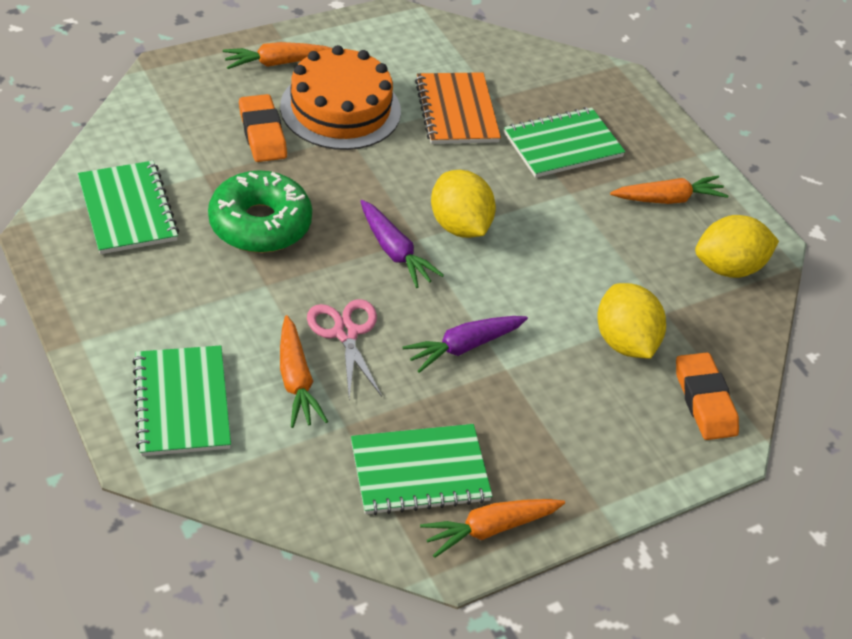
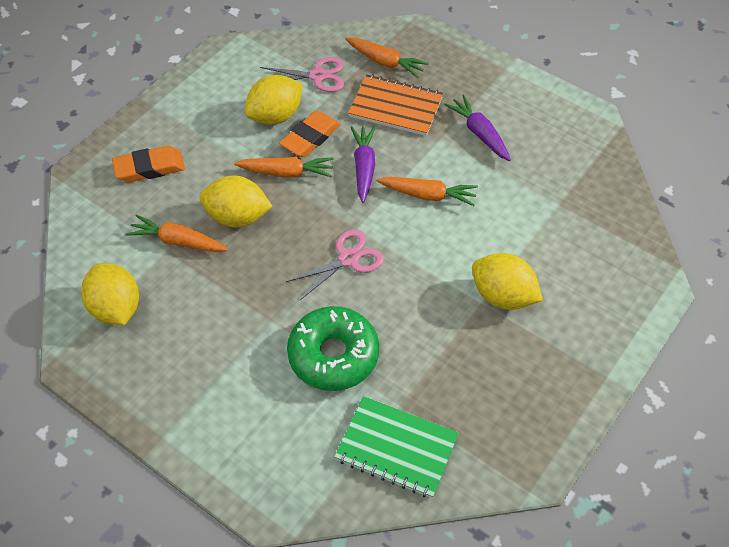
green notebook: [78,161,179,254] [132,345,231,456] [351,424,493,515] [504,107,625,178] = 4 -> [334,396,459,498] = 1
orange cake: [280,45,401,150] = 1 -> none = 0
pink scissors: [307,299,382,398] = 1 -> [260,57,344,92] [286,229,384,300] = 2
yellow lemon: [431,170,496,238] [597,283,666,358] [695,215,779,278] = 3 -> [81,263,139,325] [200,175,273,227] [245,75,303,125] [472,253,543,310] = 4

